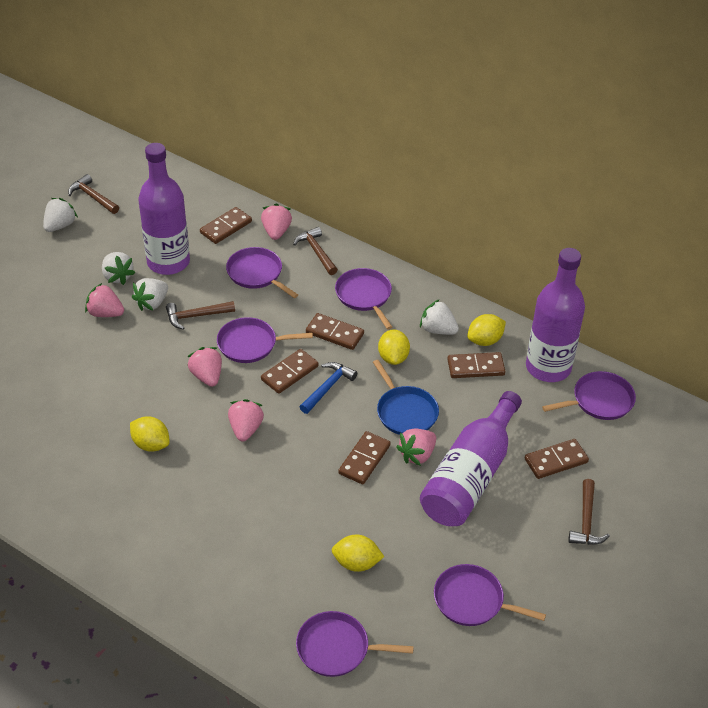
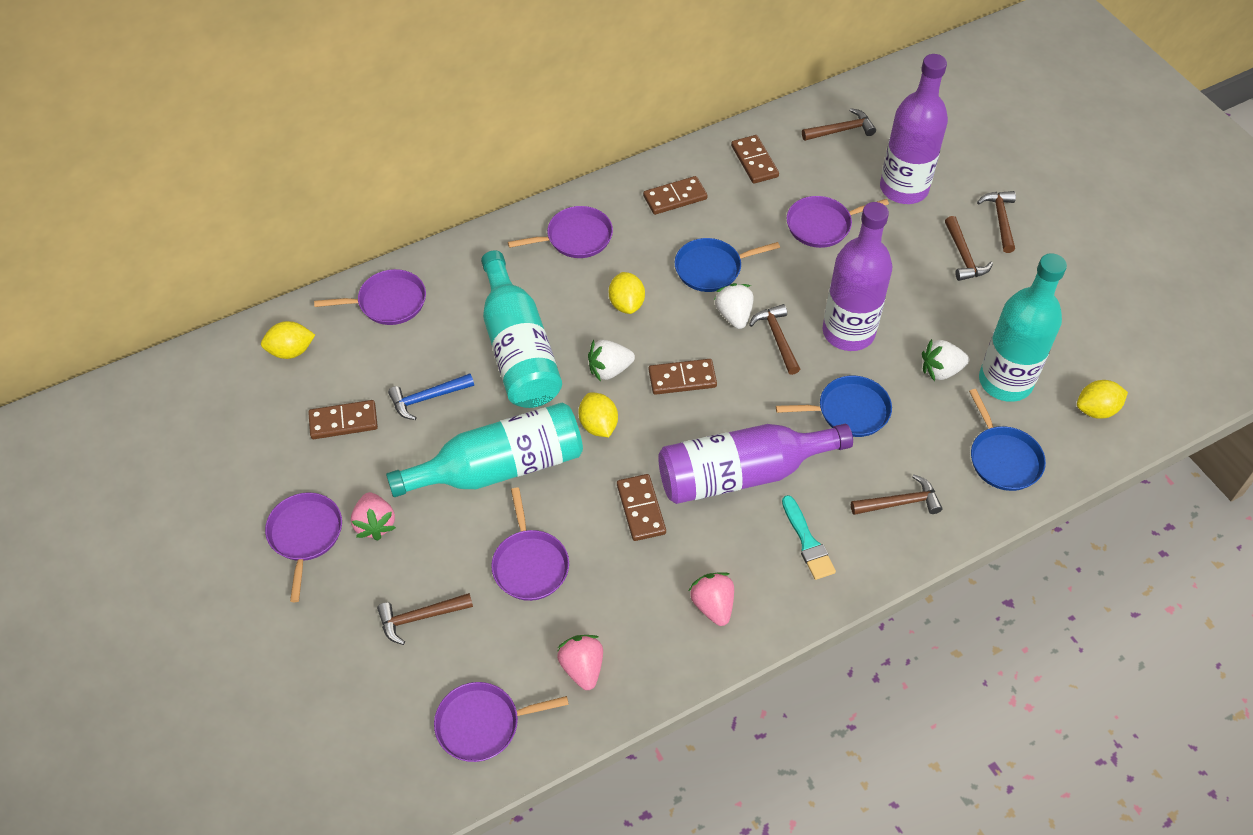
blue pan: [373,360,439,435] = 1 -> [675,238,780,292] [776,376,892,437] [969,389,1046,491] = 3
brown domino: [200,207,252,244] [261,349,319,394] [306,313,364,350] [338,431,391,484] [447,352,505,378] [525,439,589,479] = 6 -> [308,400,378,439] [617,474,666,541] [643,176,708,215] [649,359,717,395] [731,135,779,184] = 5
brown hammer: [68,174,119,214] [166,301,235,330] [293,227,338,275] [568,479,610,545] = 4 -> [377,593,473,645] [749,304,800,375] [802,108,876,141] [851,474,942,515] [945,216,993,281] [977,191,1016,253] = 6
pink strawberry: [85,283,124,317] [187,347,222,387] [228,399,264,441] [261,203,292,240] [396,429,436,466] = 5 -> [351,492,396,541] [557,635,603,690] [688,573,734,626] = 3
turquoise bottle: none = 0 -> [386,403,583,497] [481,250,562,408] [979,253,1067,402] = 3
turquoise brush: none = 0 -> [782,495,836,580] = 1
white strawberry: [43,198,78,232] [102,252,136,285] [132,278,168,311] [420,299,459,335] = 4 -> [588,340,635,381] [714,283,753,329] [922,339,969,381] = 3

